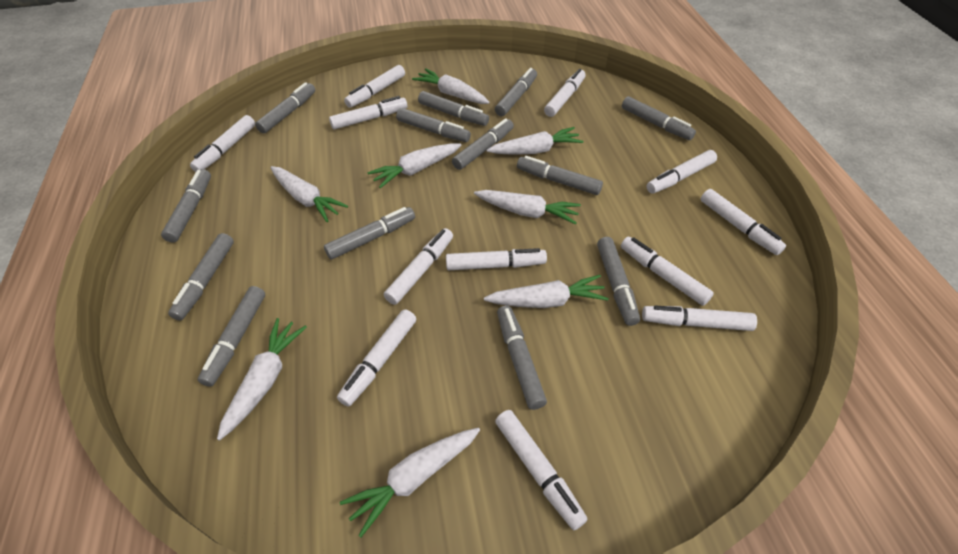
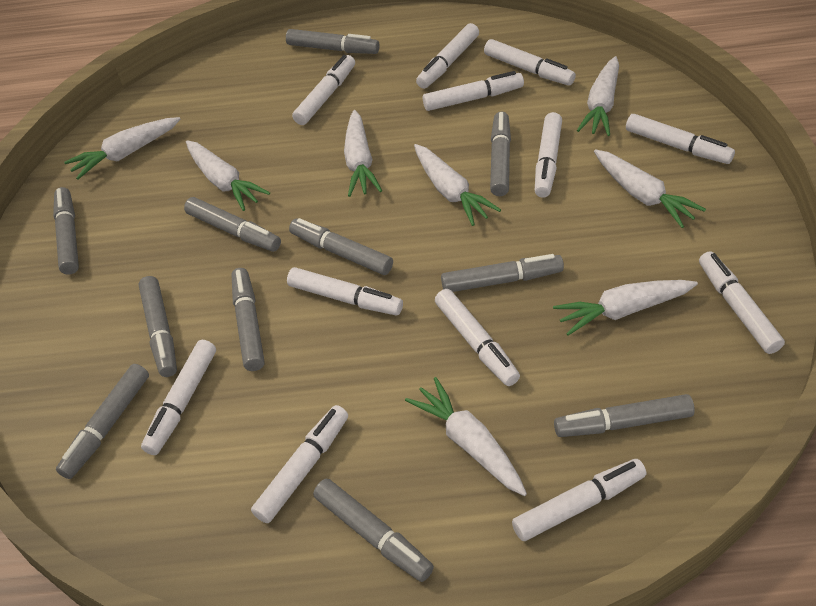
grey marker: [161,169,211,243] [168,233,234,321] [198,286,265,387] [255,82,315,133] [324,207,415,259] [396,108,471,142] [418,91,489,126] [452,118,514,170] [495,68,537,116] [497,305,547,410] [517,156,603,195] [597,237,640,326] [622,96,696,140] = 13 -> [53,187,79,275] [56,364,149,479] [139,276,177,377] [184,197,281,252] [232,268,265,371] [286,29,380,54] [289,218,393,275] [313,479,434,582] [441,254,564,292] [490,112,511,196] [554,394,695,437] = 11

